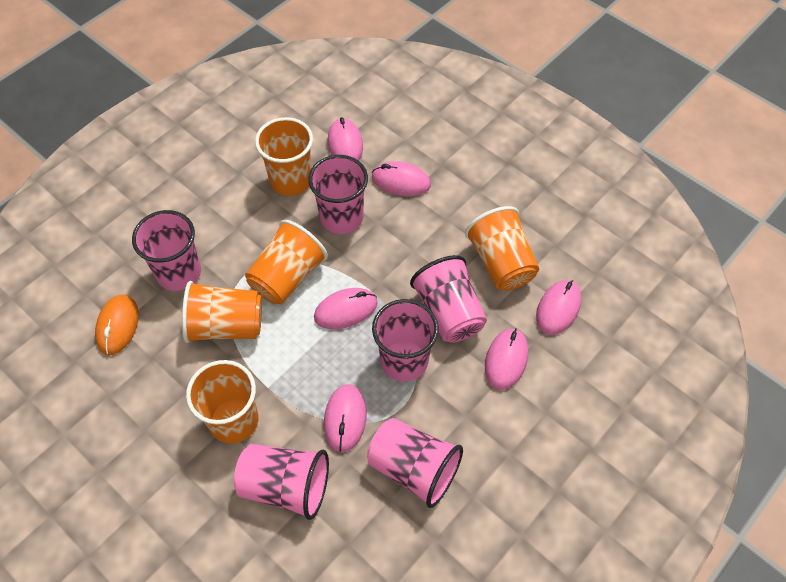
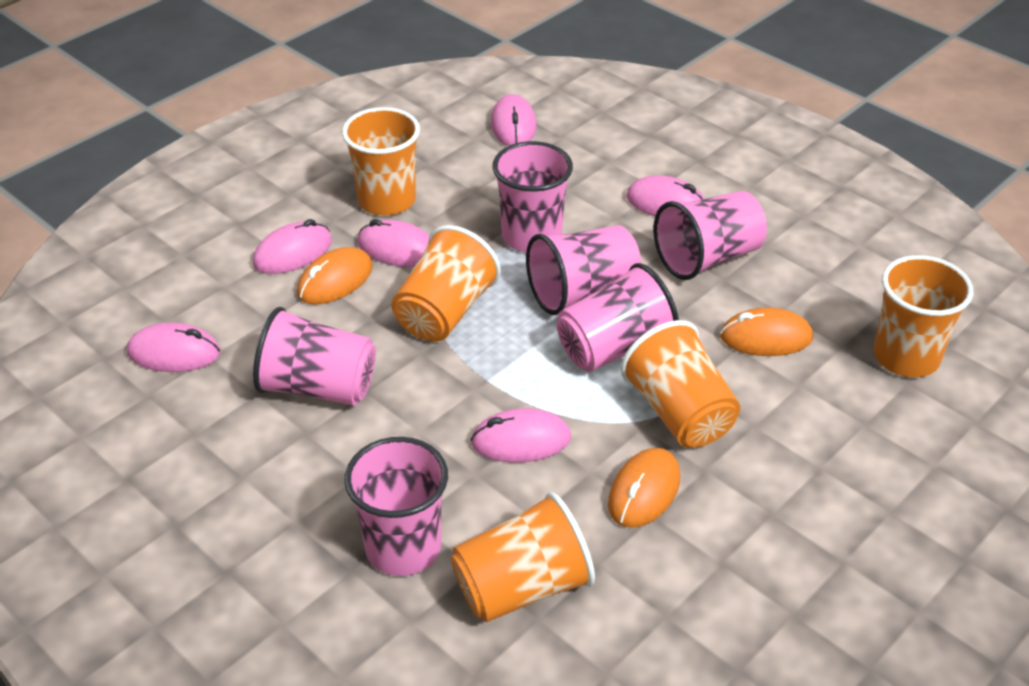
orange mouse: [95,294,139,355] = 1 -> [297,247,373,305] [608,448,680,528] [720,307,813,356] = 3

